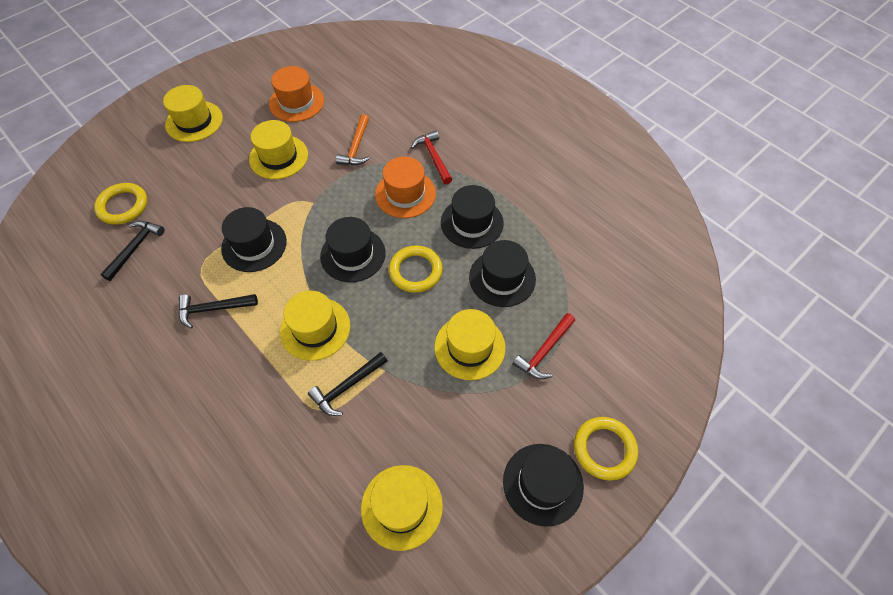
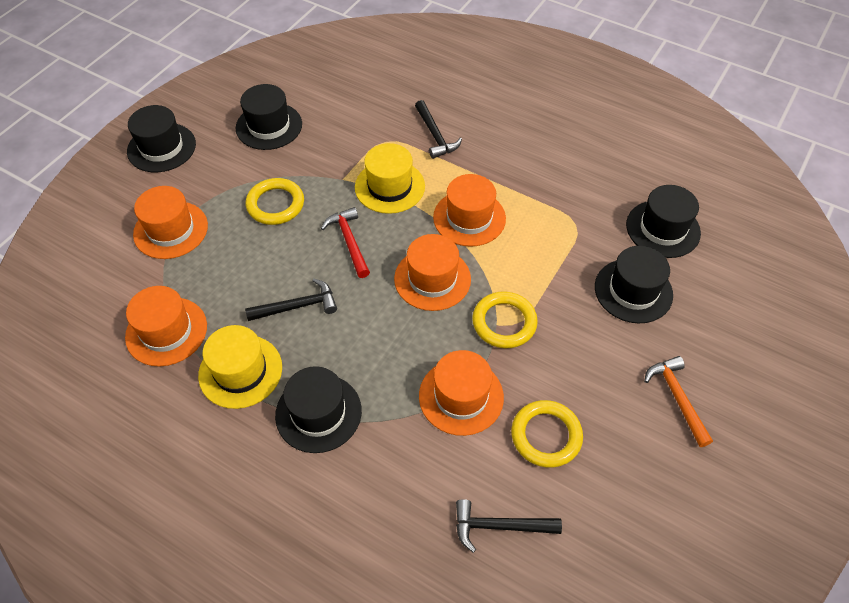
orange hat: [269,66,324,122] [375,157,436,218] = 2 -> [125,286,207,367] [133,186,208,259] [394,234,471,311] [419,350,504,436] [433,174,506,247] = 5
red hammer: [411,130,452,184] [513,313,575,379] = 2 -> [321,207,370,278] = 1
yellow hat: [163,85,223,142] [249,120,308,179] [280,290,350,361] [361,465,443,551] [434,309,506,380] = 5 -> [198,325,282,409] [355,143,425,214] = 2

